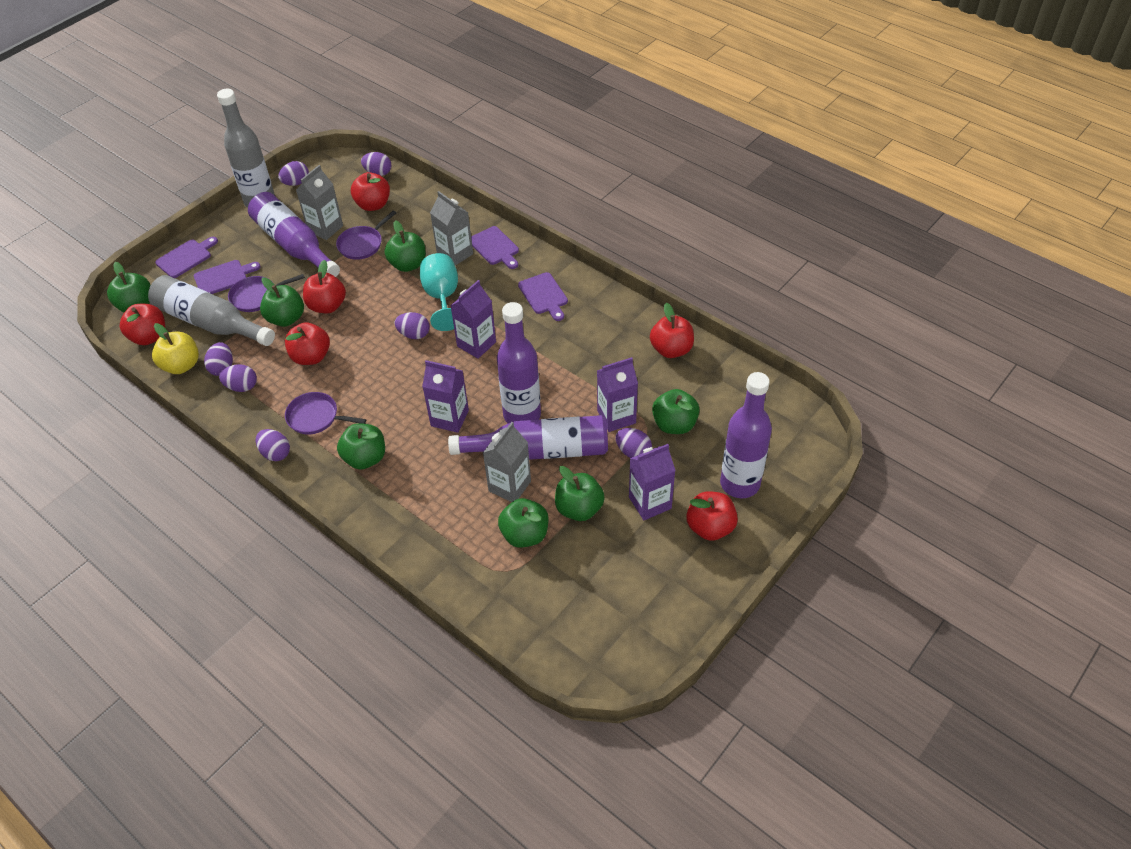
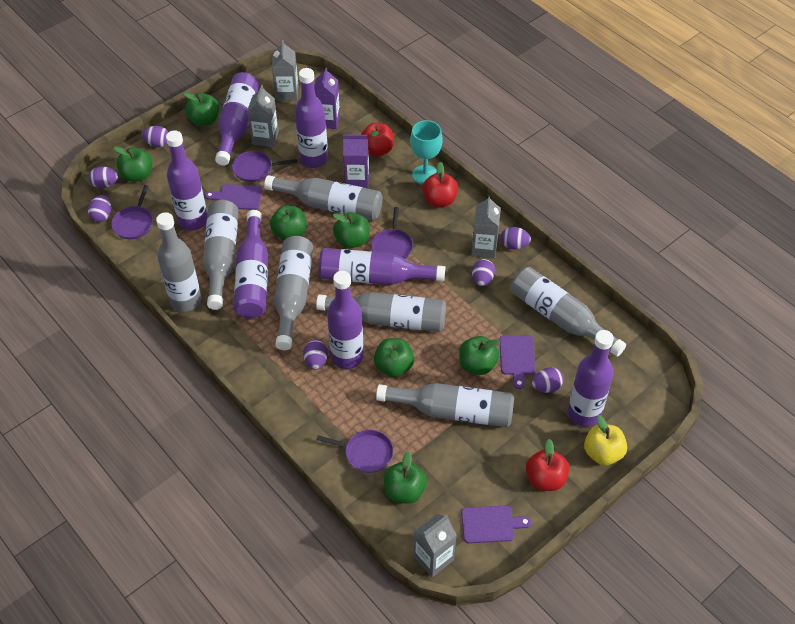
grey bottle: [148,275,275,346] [217,89,275,208] = 2 -> [156,212,201,312] [203,200,238,310] [264,175,383,221] [274,236,313,350] [316,292,446,332] [376,383,514,427] [511,267,626,357] = 7
grey carton: [296,165,343,240] [430,191,473,266] [483,422,531,502] = 3 -> [247,85,279,147] [272,40,298,101] [414,514,457,577] [471,195,501,258] = 4
purple bottle: [248,192,340,277] [448,415,608,460] [497,302,541,424] [720,372,772,498] = 4 -> [166,130,207,231] [215,72,259,166] [234,210,268,319] [295,68,328,168] [318,248,445,285] [327,271,364,369] [568,330,614,427] = 7
purple carton: [422,360,469,433] [451,280,496,359] [597,357,638,432] [629,444,676,520] = 4 -> [314,67,340,129] [343,134,369,188] = 2
purple cutting board: [155,237,218,278] [194,260,260,294] [471,226,519,269] [518,272,568,321] = 4 -> [205,184,262,210] [461,506,531,543] [499,335,536,389] = 3
purple pan: [228,274,305,312] [285,392,366,434] [336,210,396,260] = 3 -> [111,185,153,239] [232,151,297,182] [316,430,393,473] [371,207,413,259] = 4
red apple: [120,304,165,345] [285,322,330,365] [303,260,346,313] [351,172,390,211] [650,303,694,358] [686,491,738,541] = 6 -> [361,123,394,156] [422,162,458,207] [526,439,569,491] = 3

